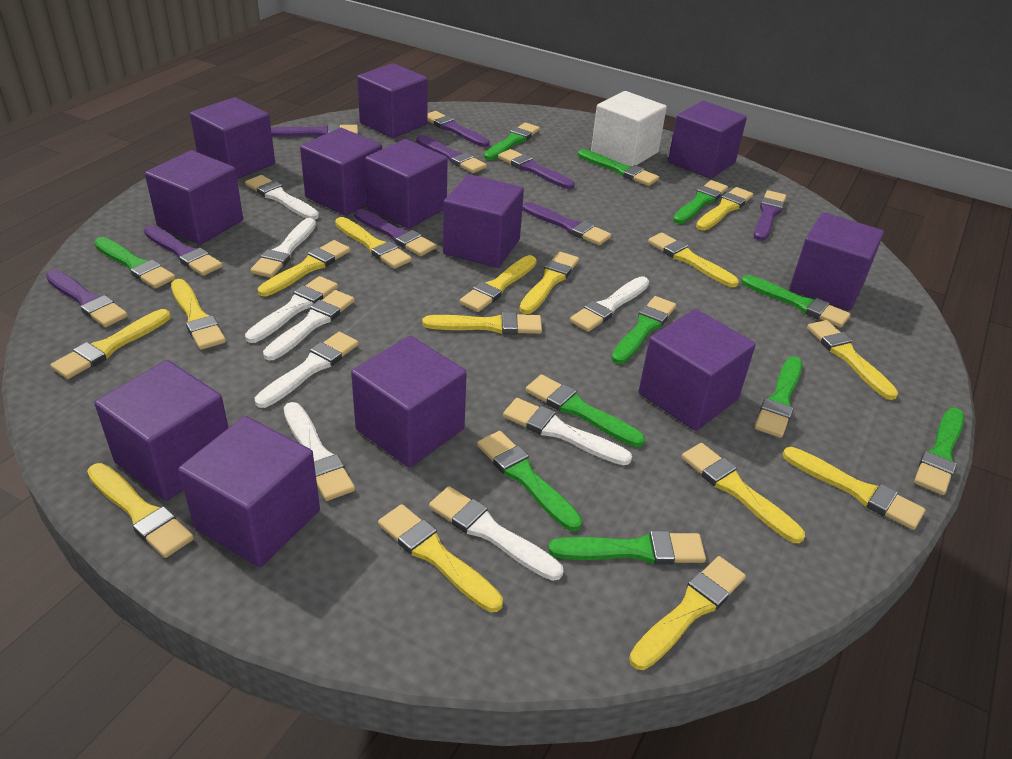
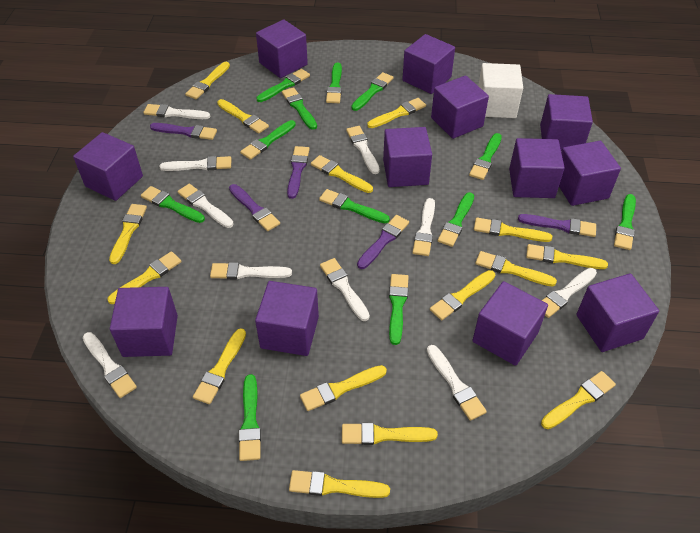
green brush: [94,237,176,289] [477,431,582,531] [484,123,540,160] [526,375,645,447] [548,531,706,564] [578,149,659,186] [611,296,676,364] [673,180,728,224] [741,275,851,327] [754,356,802,438] [914,408,964,495] = 11 -> [141,186,205,223] [239,374,261,461] [240,120,296,160] [257,69,310,102] [282,87,317,130] [319,189,390,223] [326,63,342,103] [351,72,394,111] [389,274,409,345] [438,192,474,247] [469,133,502,180] [614,194,636,250] = 12
purple brush: [46,270,128,327] [144,225,223,276] [271,123,358,137] [354,209,436,256] [416,135,487,173] [428,111,490,147] [498,149,575,189] [522,202,611,245] [754,190,786,241] = 9 -> [150,123,217,140] [229,184,280,231] [287,146,310,199] [357,215,409,269] [518,214,596,237] = 5
white brush: [245,175,319,220] [245,276,338,343] [251,218,316,278] [255,332,358,408] [263,290,355,360] [284,402,355,501] [429,486,563,581] [503,398,632,465] [570,276,649,332] = 9 -> [83,332,137,398] [143,104,210,119] [159,156,232,171] [178,184,234,228] [210,262,292,279] [320,258,370,321] [346,126,380,174] [412,198,435,256] [427,345,487,421] [542,268,597,318] = 10

